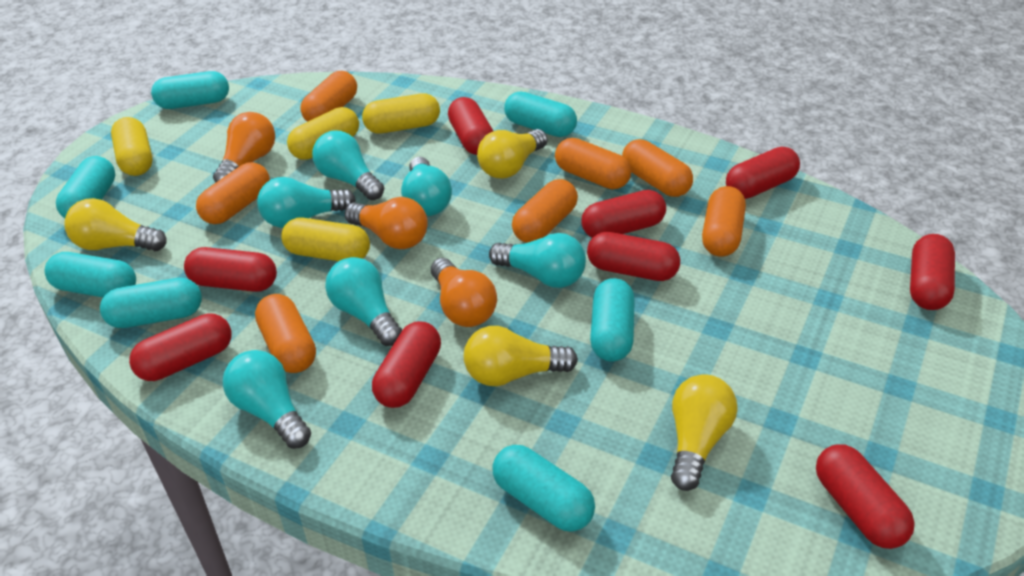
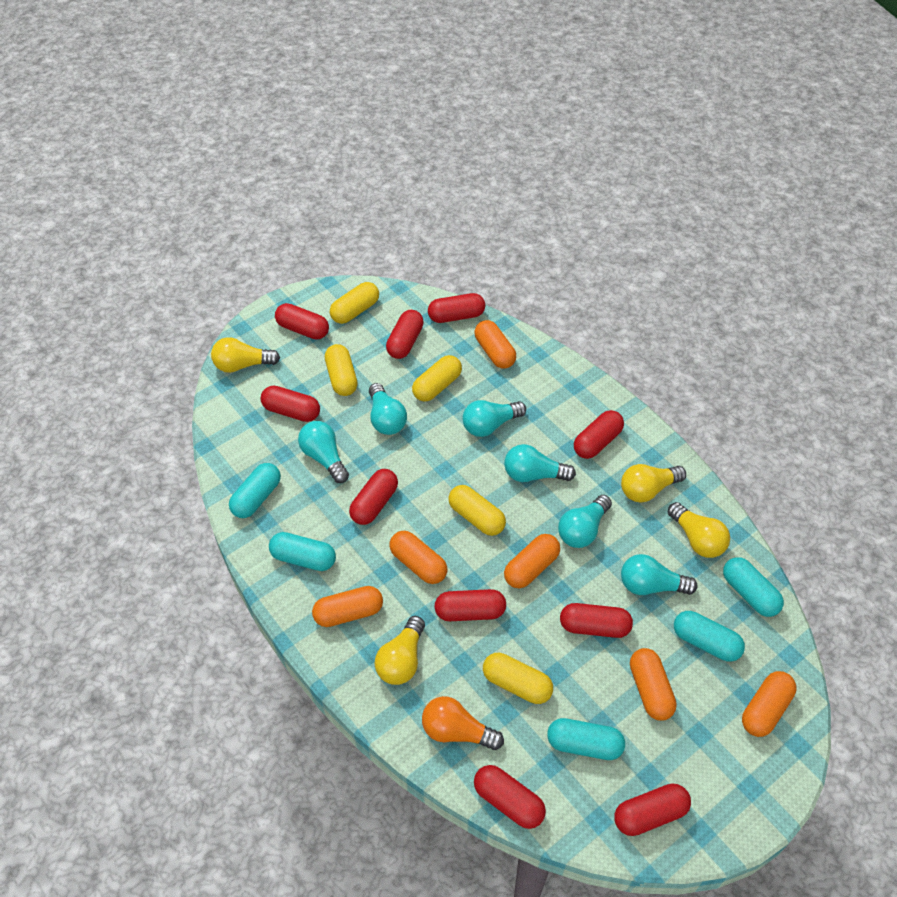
orange capsule: [196,162,270,224] [255,294,316,373] [300,71,357,122] [512,179,578,243] [555,138,631,189] [622,139,693,197] [702,186,746,257] = 7 -> [312,586,383,627] [390,531,447,584] [474,320,516,369] [504,534,560,588] [630,648,677,721] [742,671,796,737] = 6
orange light bulb: [213,112,275,183] [344,197,428,249] [431,258,497,327] = 3 -> [422,696,504,750] = 1
red capsule: [129,313,232,381] [184,247,277,292] [372,321,441,408] [448,97,493,155] [581,190,666,238] [587,232,680,281] [726,147,800,199] [816,444,915,549] [910,234,955,310] = 9 -> [261,386,320,422] [275,303,329,339] [349,469,398,525] [386,310,424,359] [428,293,485,323] [434,589,506,621] [474,765,546,829] [560,603,633,638] [574,410,624,459] [614,783,691,836] = 10
turquoise capsule: [45,252,136,297] [56,156,115,218] [100,278,202,328] [151,71,229,109] [492,445,595,532] [504,92,577,137] [590,278,635,362] = 7 -> [229,463,281,518] [269,532,336,571] [547,718,625,760] [674,611,745,662] [723,557,784,617] = 5
yellow capsule: [111,117,152,176] [281,218,370,261] [287,107,359,160] [362,94,440,134] = 4 -> [325,344,358,396] [330,282,379,324] [412,355,462,402] [449,485,506,536] [483,653,553,704] = 5

